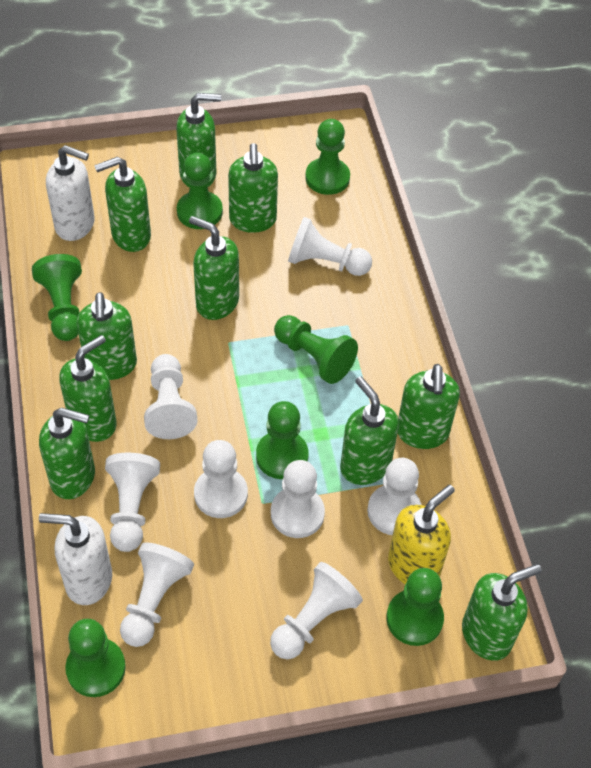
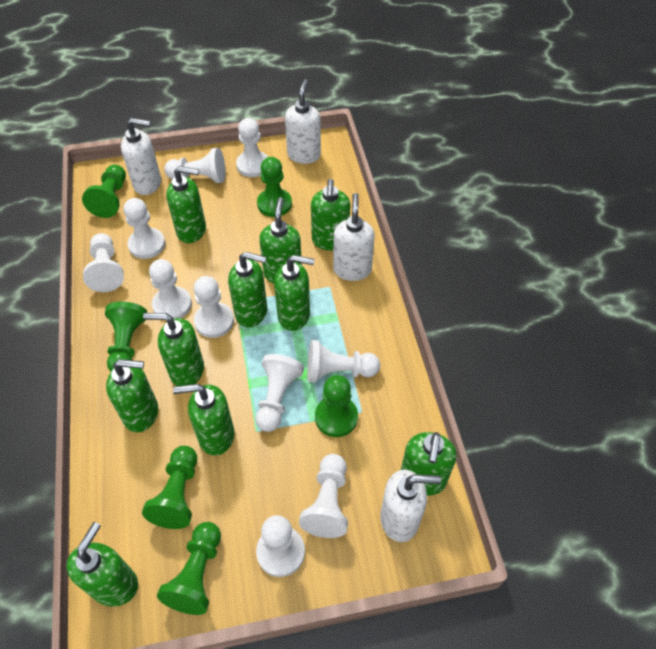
green pawn: [32,254,82,341] [65,619,126,697] [177,153,223,229] [256,401,309,479] [274,315,358,384] [305,119,350,195] [386,568,444,646] = 7 -> [82,165,126,218] [105,302,147,372] [142,446,197,529] [157,522,221,615] [257,157,292,217] [315,375,358,437] = 6
white pawn: [105,453,160,552] [120,542,194,647] [144,354,198,439] [194,440,248,518] [270,562,363,660] [271,460,325,538] [288,217,372,276] [367,458,421,535] = 8 -> [83,233,124,292] [124,198,165,259] [149,259,192,319] [164,148,226,183] [194,276,234,338] [236,118,268,177] [256,354,304,432] [256,515,305,577] [299,454,348,538] [307,340,380,382] = 10
white soap dispenser: [39,513,112,605] [46,145,95,241] = 2 -> [121,118,161,195] [285,79,321,164] [333,193,375,281] [380,469,441,542] = 4
yellow soap dispenser: [388,485,455,584] = 1 -> none = 0

